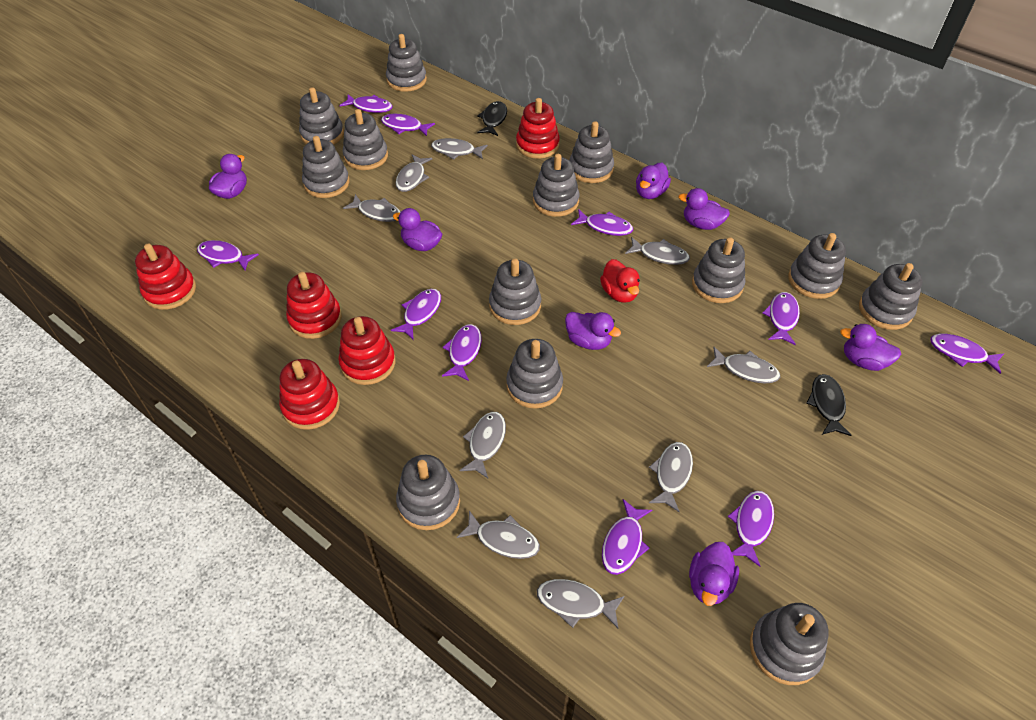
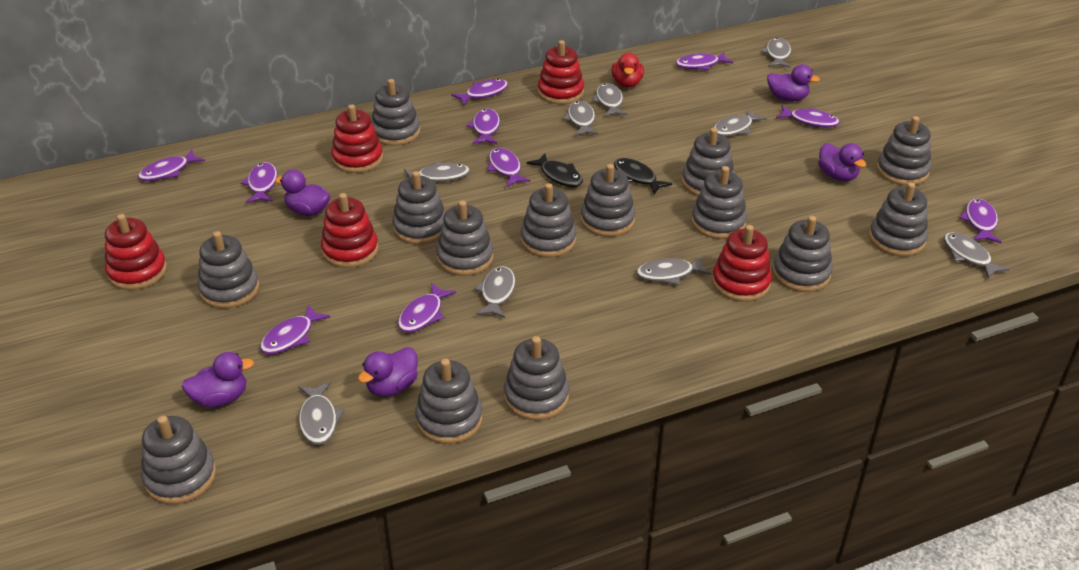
grey stacking toy: [299,87,344,145] [302,136,349,198] [343,109,388,170] [386,34,427,92] [396,455,460,530] [489,259,541,325] [506,339,563,409] [533,154,580,217] [569,121,614,183] [692,237,745,303] [750,603,829,685] [788,233,846,299] [859,263,923,330] = 13 -> [141,416,216,504] [198,231,260,309] [371,79,420,146] [392,171,445,244] [415,359,483,444] [436,200,494,276] [504,336,569,420] [521,183,576,257] [581,164,635,237] [682,128,735,196] [691,166,747,239] [772,216,833,292] [869,182,928,256] [876,116,931,186] = 14
purple duck: [209,154,247,199] [393,208,442,251] [565,312,621,350] [636,163,671,199] [678,188,730,230] [689,542,739,606] [840,324,901,371] = 7 -> [182,352,254,407] [275,170,330,216] [358,347,418,397] [767,64,820,101] [818,143,866,181] = 5

